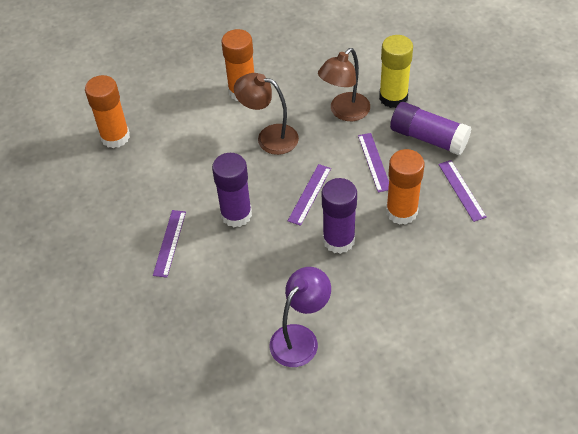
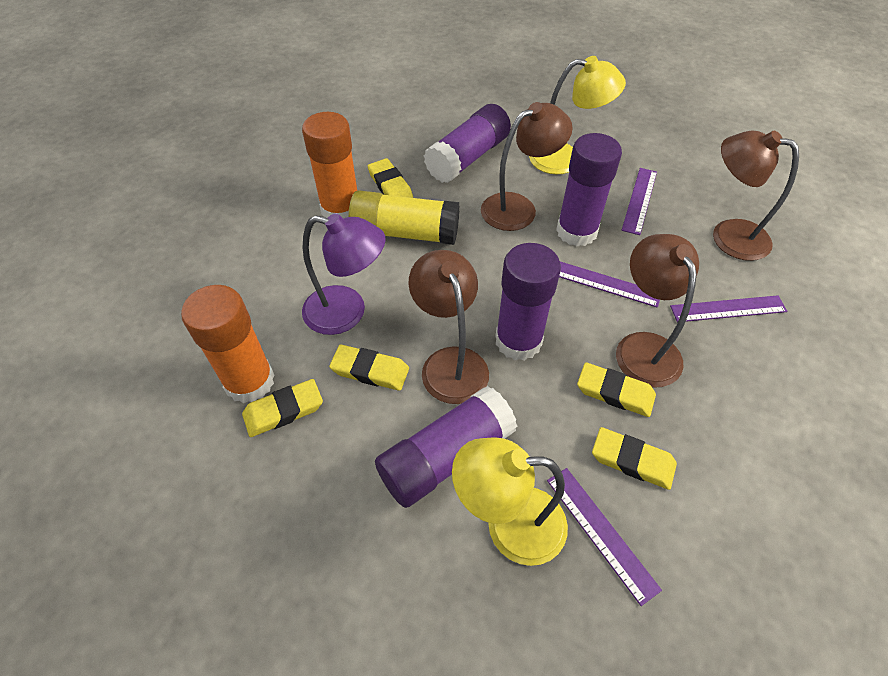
brown lamp: [234,73,299,155] [318,48,370,121] = 2 -> [408,250,489,404] [481,102,573,231] [616,234,699,388] [713,130,799,261] = 4
orange glue stick: [85,75,130,148] [221,29,254,101] [386,149,424,225] = 3 -> [181,285,275,404] [302,112,357,219] = 2
purple glue stick: [212,153,252,227] [322,178,357,254] [390,102,471,155] = 3 -> [375,386,518,508] [424,104,511,183] [495,243,561,361] [556,133,622,247] = 4
yellow eraser: none = 0 -> [242,379,323,437] [329,345,409,391] [368,158,413,198] [577,362,656,417] [592,427,677,490] = 5
yellow lamp: none = 0 -> [452,437,568,566] [529,56,626,175] = 2

